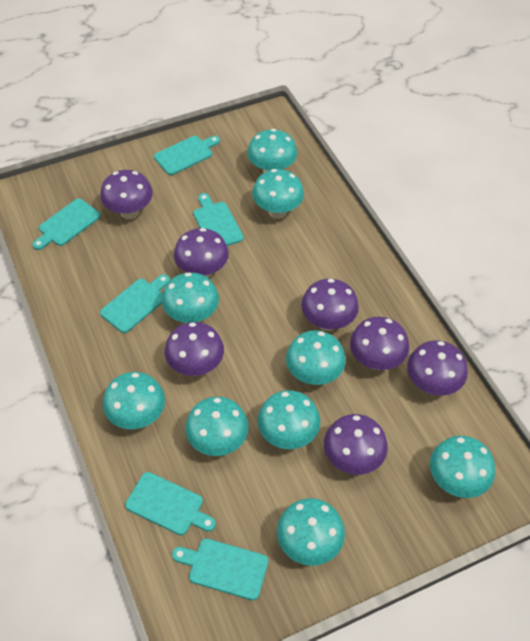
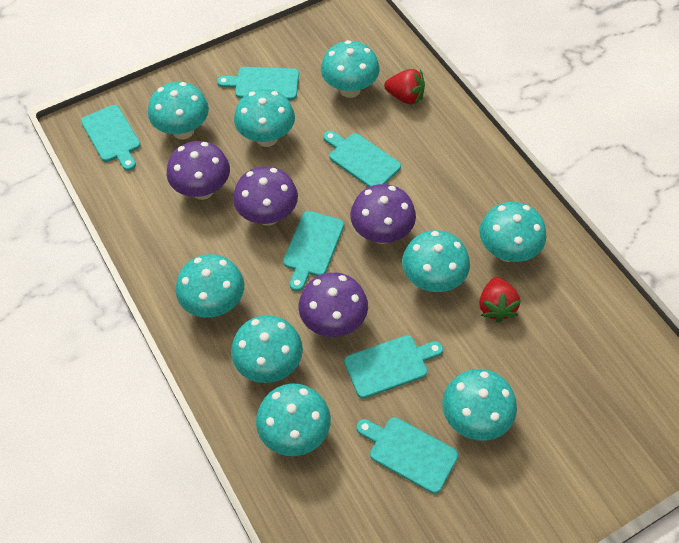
purple mushroom: [100,170,153,219] [165,322,224,376] [174,228,229,278] [301,279,359,331] [324,414,388,475] [350,317,409,370] [407,340,468,395] = 7 -> [167,141,230,200] [233,166,298,226] [299,272,368,337] [350,184,416,244] = 4
red strawberry: none = 0 -> [384,69,425,105] [479,277,521,323] = 2

